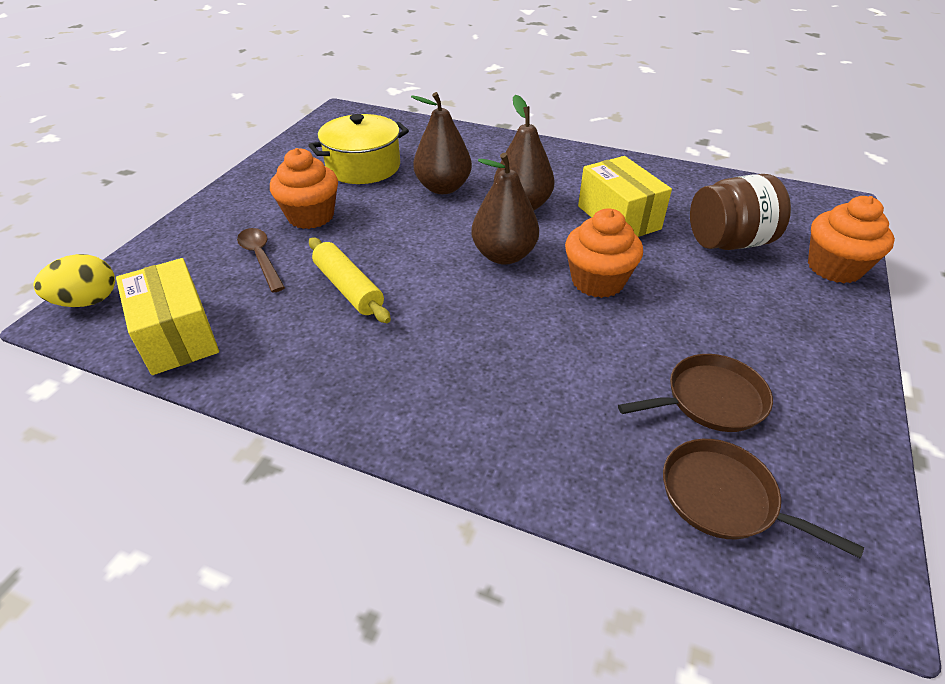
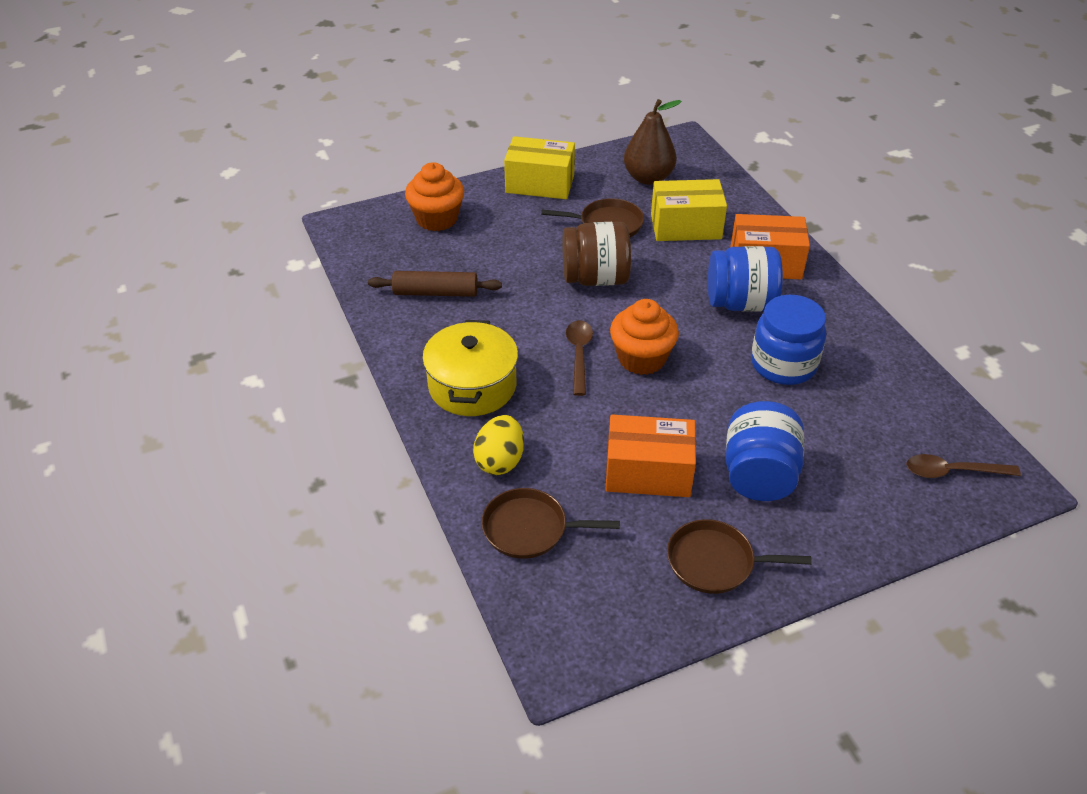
blue jar: none = 0 -> [708,246,783,311] [726,401,804,501] [751,295,826,385] = 3
brown pan: [618,354,773,432] [663,439,864,558] = 2 -> [481,488,620,559] [541,198,644,237] [667,519,812,594] = 3
brown pear: [411,92,472,194] [472,153,539,265] [494,95,555,210] = 3 -> [624,99,682,185] = 1
brown rolling pin: none = 0 -> [368,271,502,297] = 1
brown spoon: [237,228,285,293] = 1 -> [566,320,593,396] [907,454,1021,478] = 2
orange box: none = 0 -> [605,414,696,497] [730,214,810,279] = 2
orange cupcake: [270,148,338,229] [565,208,643,298] [808,196,895,283] = 3 -> [405,162,464,231] [610,299,679,375] = 2
yellow rolling pin: [309,238,391,323] = 1 -> none = 0

